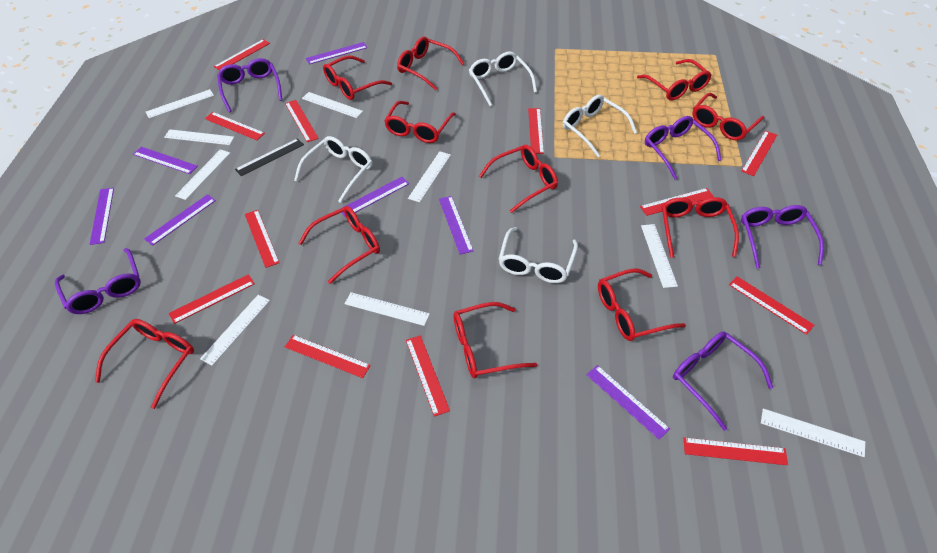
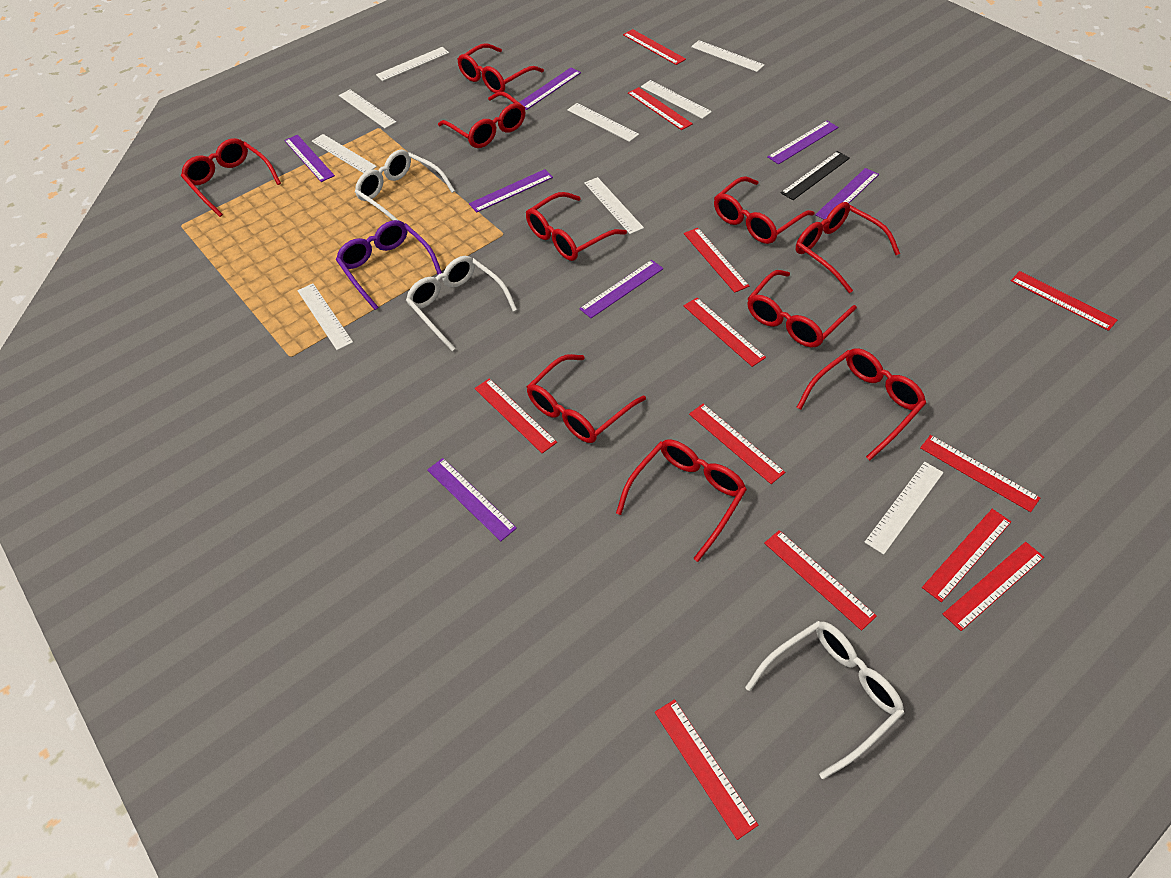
purple glasses: [55,248,141,314] [217,58,282,112] [645,116,722,179] [673,331,773,431] [741,205,824,269] = 5 -> [336,220,442,310] = 1
red glasses: [95,319,194,409] [298,206,380,284] [323,56,392,100] [384,101,456,143] [397,36,464,90] [453,302,537,378] [479,145,558,213] [598,268,686,341] [637,59,711,101] [662,197,739,258] [692,93,764,140] = 11 -> [181,138,281,217] [438,91,525,148] [457,44,544,93] [526,192,627,261] [527,354,646,443] [616,439,747,562] [714,176,814,244] [747,270,857,348] [796,202,900,293] [796,348,926,461] = 10
white glasses: [294,136,372,203] [469,51,537,106] [499,227,578,283] [563,95,637,157] = 4 -> [355,150,455,221] [406,256,517,351] [745,621,904,780] = 3

